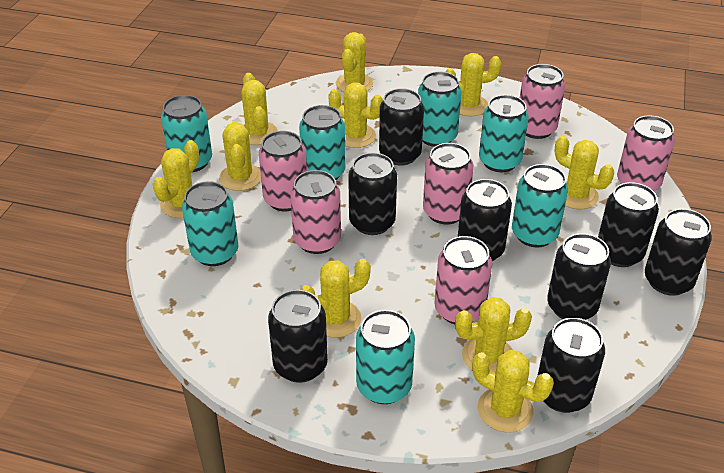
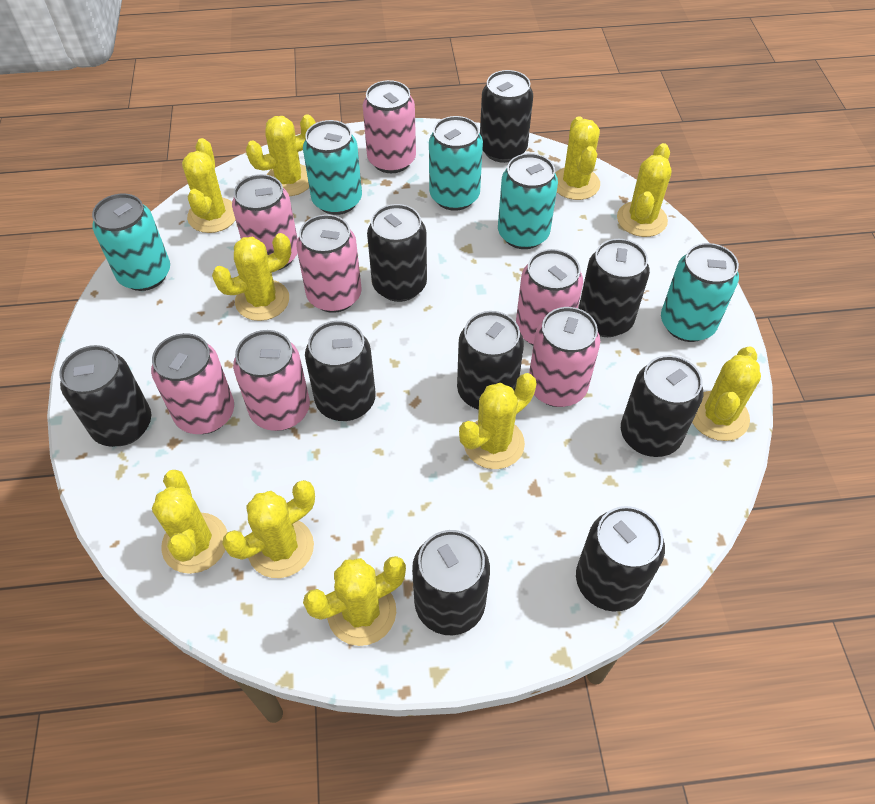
black can: [268,290,328,383] [348,153,397,235] [379,88,424,165] [458,179,512,261] [537,318,605,413] [547,233,611,320] [598,182,659,267] [645,209,712,296] = 8 -> [59,345,151,447] [305,321,376,421] [367,204,427,302] [412,530,490,635] [457,311,524,410] [480,70,533,163] [576,506,665,611] [578,239,650,337] [621,355,704,457] = 9
pink can: [259,131,307,211] [290,170,341,254] [423,143,474,224] [434,236,492,324] [520,64,565,139] [617,115,675,191] = 6 -> [151,333,234,434] [232,174,298,270] [233,330,310,431] [296,214,362,313] [363,80,416,173] [516,249,583,345] [529,307,600,407] = 7
turquoise can: [161,95,212,172] [182,181,238,266] [299,105,346,180] [356,310,415,404] [418,71,462,147] [479,95,529,172] [512,164,568,247] = 7 -> [92,193,170,291] [303,120,362,215] [429,116,483,211] [498,153,558,249] [661,243,739,342] = 5

